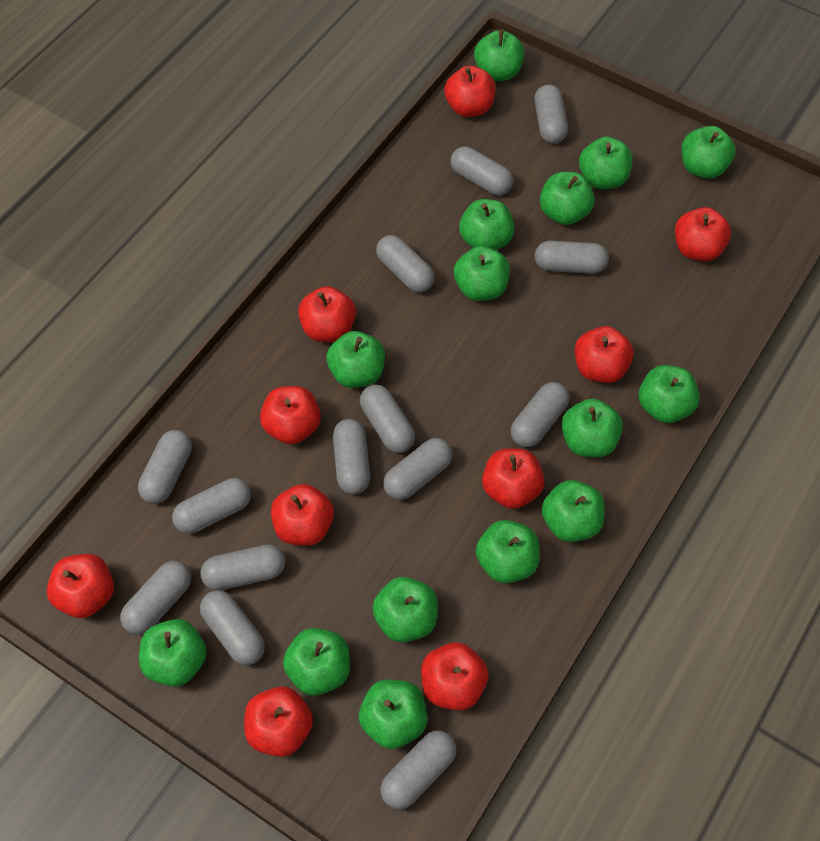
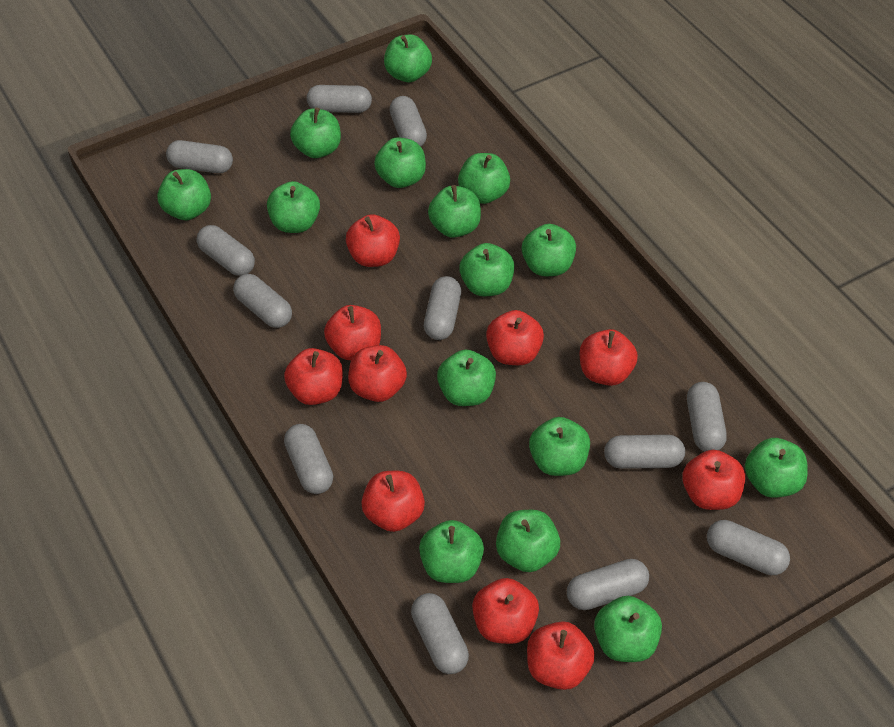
grey capsule: [120,561,191,635] [138,430,192,504] [172,478,251,534] [200,544,285,590] [200,590,265,665] [333,419,370,494] [360,385,415,453] [376,235,435,293] [381,730,456,809] [383,438,452,500] [450,147,513,195] [511,382,569,447] [534,84,568,144] [535,241,609,274] = 14 -> [166,140,233,173] [197,225,255,276] [233,274,292,328] [284,424,333,494] [307,85,372,113] [389,96,427,147] [411,593,469,674] [424,276,461,340] [567,559,649,610] [604,435,685,469] [687,382,727,451] [707,520,790,575] = 12

